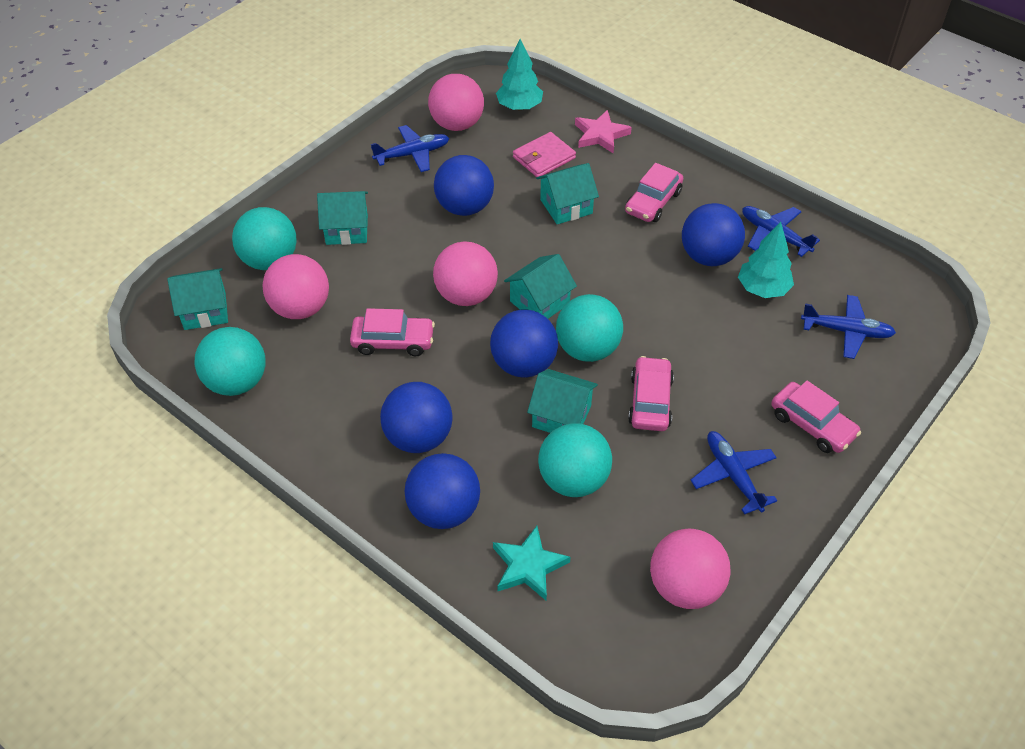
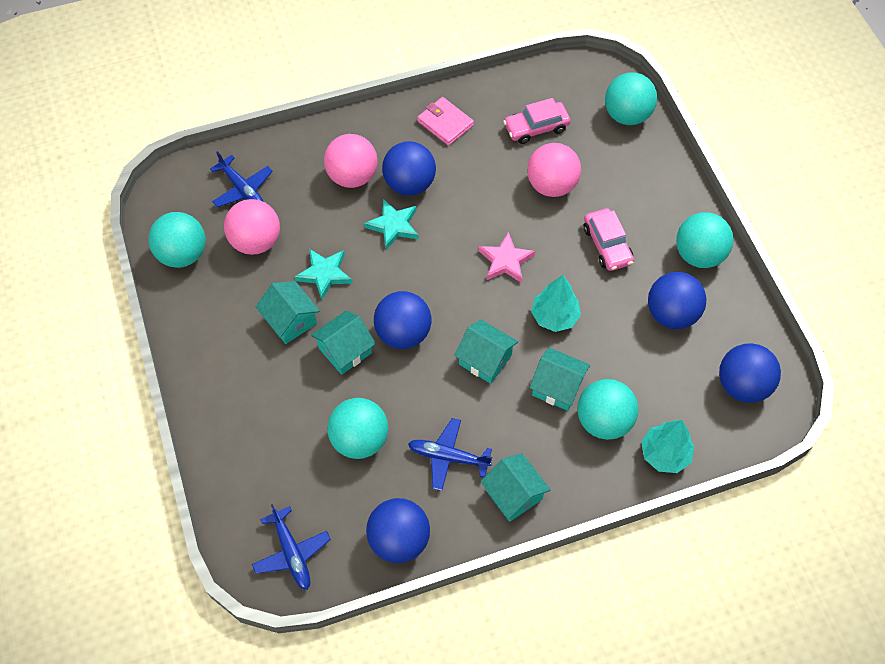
blue plane: [371,125,449,172] [690,431,777,515] [742,206,820,257] [801,295,896,359] = 4 -> [210,151,273,207] [252,504,331,590] [408,418,492,491] = 3
pink ball: [262,254,329,319] [428,74,484,131] [433,242,498,306] [650,529,731,609] = 4 -> [224,199,280,255] [324,134,378,188] [527,143,581,197] = 3
pink car: [350,308,435,356] [625,163,683,222] [628,356,674,431] [771,381,861,453] = 4 -> [503,98,570,144] [584,208,634,271] = 2
turquoise ball: [195,327,266,396] [232,207,297,270] [538,424,612,497] [556,294,623,362] = 4 -> [148,212,206,268] [327,398,388,459] [577,379,638,440] [605,72,657,125] [676,212,734,268] = 5
turquoise star: [493,526,570,600] = 1 -> [295,249,353,300] [364,199,418,250] = 2

